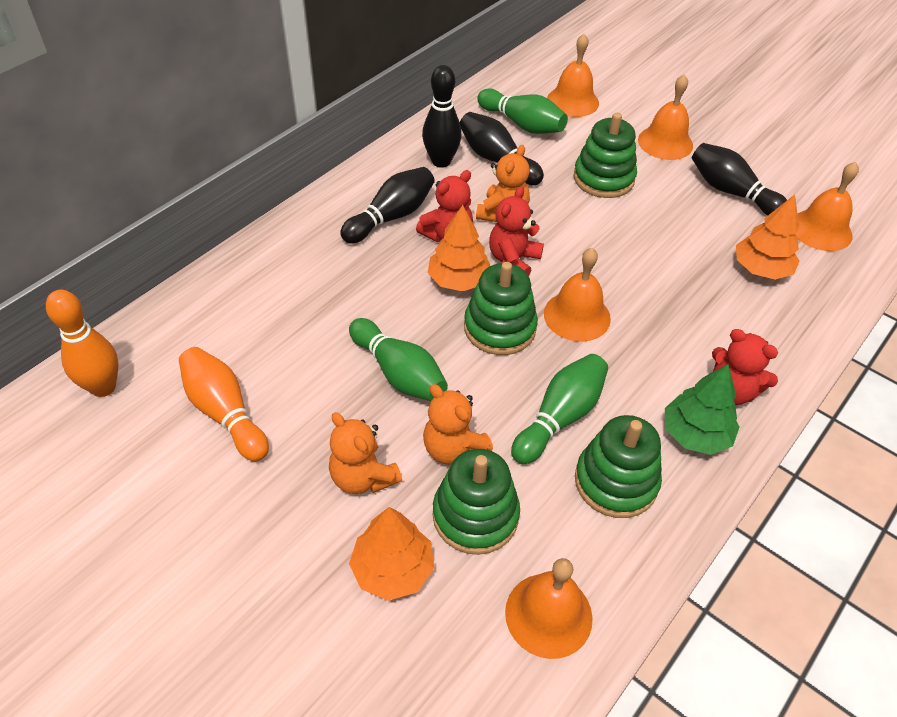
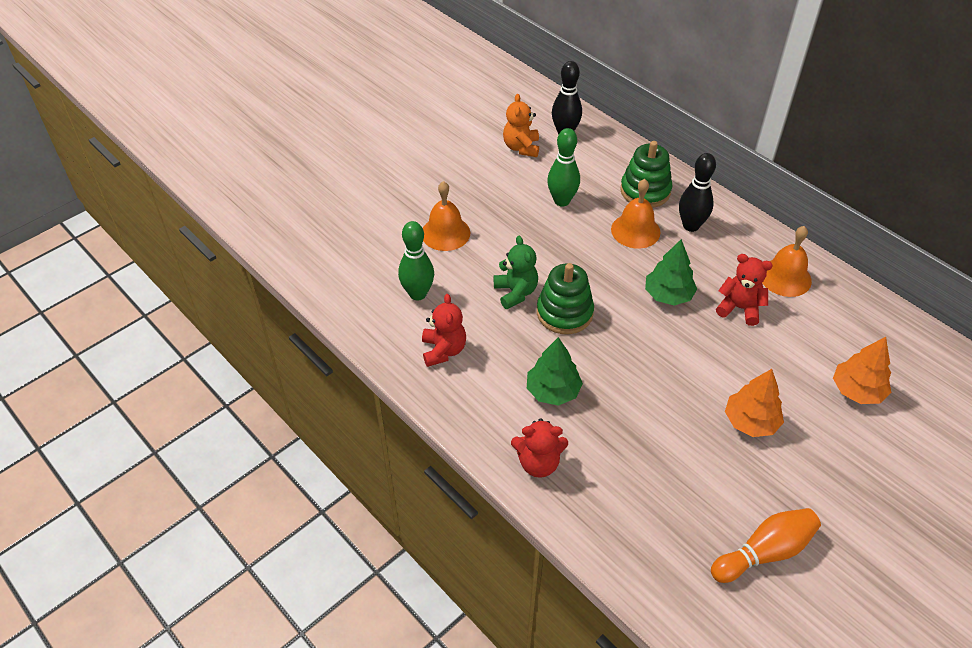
black bowling pin: [340,167,435,243] [422,65,462,168] [460,112,544,185] [692,143,787,215] = 4 -> [552,61,582,135] [679,153,716,232] = 2
green bowling pin: [349,318,448,401] [477,89,568,134] [511,354,608,464] = 3 -> [398,221,434,300] [547,128,580,206] = 2
green stacking toy: [433,449,520,555] [464,262,538,355] [573,113,637,198] [575,415,662,518] = 4 -> [537,263,594,334] [620,141,673,208] = 2
green teddy bear: none = 0 -> [493,236,538,309] = 1
green tree: [665,364,739,455] = 1 -> [527,337,583,406] [645,239,697,306] = 2
orange bell: [505,558,593,659] [544,248,611,342] [547,34,599,117] [638,74,693,160] [796,162,859,251] = 5 -> [423,181,470,251] [611,179,660,248] [762,226,812,297] = 3
orange bowling pin: [46,290,119,397] [179,347,269,461] = 2 -> [711,508,821,583] = 1
orange teddy bear: [329,412,402,494] [423,384,493,465] [476,145,530,222] = 3 -> [503,94,539,157] = 1
orange tree: [349,507,434,601] [428,205,490,292] [736,195,800,280] = 3 -> [725,369,784,437] [833,337,891,404] = 2

